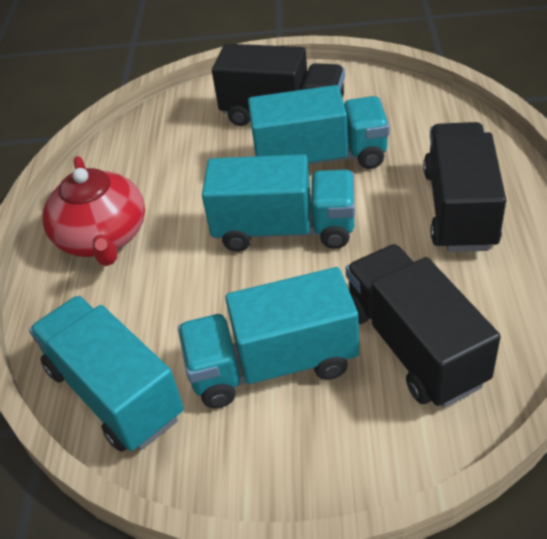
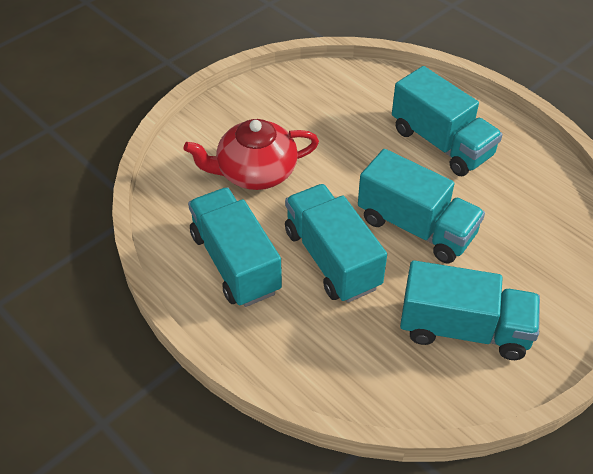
black truck: [212,44,345,126] [346,244,501,407] [423,122,506,252] = 3 -> none = 0
turquoise truck: [29,296,184,452] [178,267,359,408] [202,154,355,252] [248,85,390,169] = 4 -> [188,187,282,307] [285,184,387,303] [358,149,485,263] [392,66,503,176] [400,260,540,360] = 5

